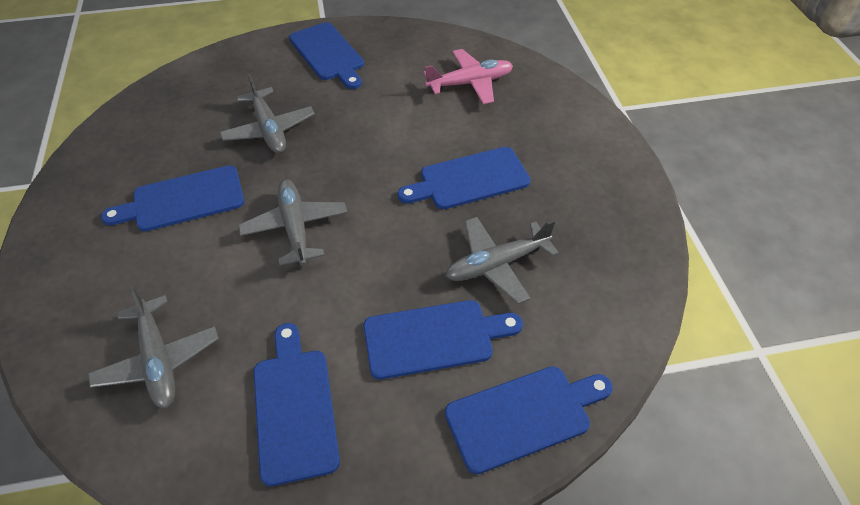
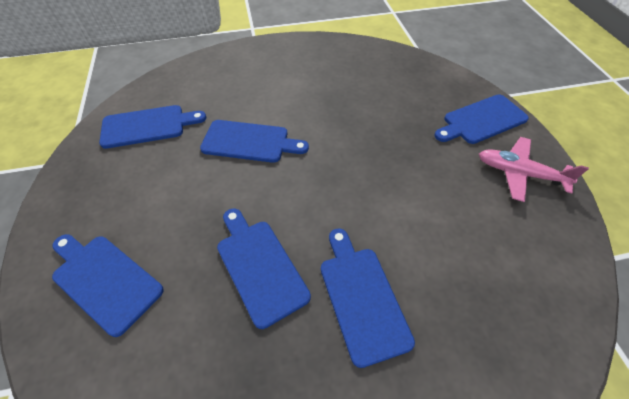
grey plane: [88,286,219,408] [220,74,315,153] [238,180,347,266] [446,217,559,304] = 4 -> none = 0

